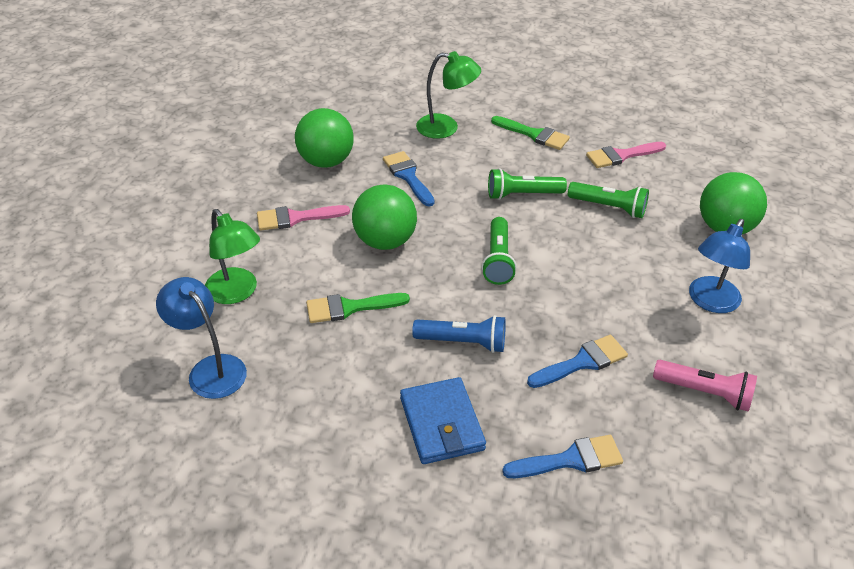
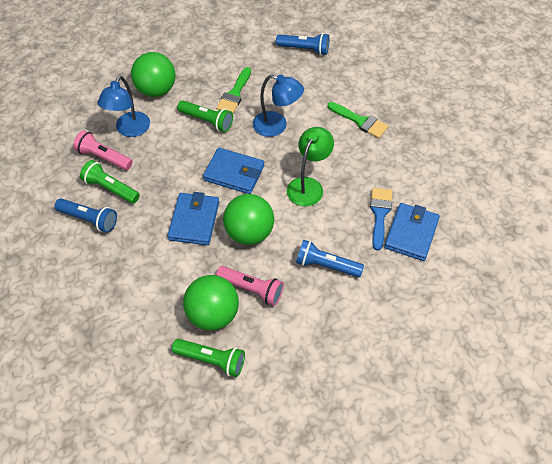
blue brush: [383,151,435,207] [502,435,623,478] [527,335,628,388] = 3 -> [370,188,392,251] = 1
blue flashlight: [412,315,506,353] = 1 -> [55,198,117,233] [276,33,329,55] [296,240,364,277] = 3
blue wallet: [400,377,486,464] = 1 -> [168,192,219,245] [203,148,264,194] [384,203,440,261] = 3
green lamp: [205,209,260,304] [416,51,481,139] = 2 -> [287,127,334,206] = 1
pink brush: [257,205,350,231] [586,142,666,168] = 2 -> none = 0
pink flashlight: [653,360,757,412] = 1 -> [73,130,133,170] [216,266,284,306] = 2

